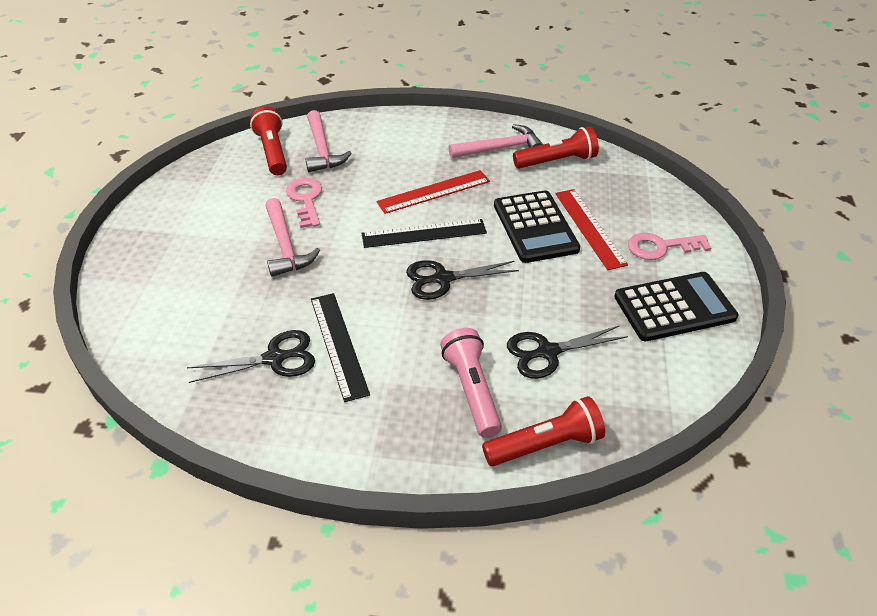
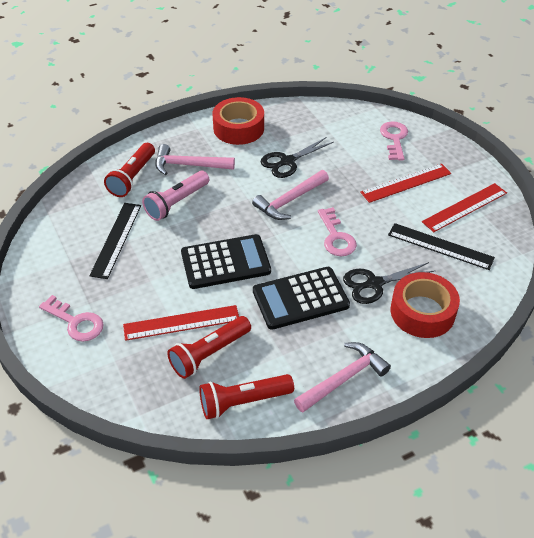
black scissors: [187,330,315,383] [406,260,519,300] [507,325,628,379] = 3 -> [260,137,334,178] [343,262,436,304] = 2
pink key: [286,178,322,228] [628,233,711,260] = 2 -> [39,295,104,341] [318,207,357,256] [380,121,408,161] = 3
red ruler: [377,170,490,214] [555,189,628,270] = 2 -> [123,305,239,341] [360,164,451,203] [422,183,507,232] = 3
red tape: none = 0 -> [212,97,264,145] [391,272,460,338] = 2

